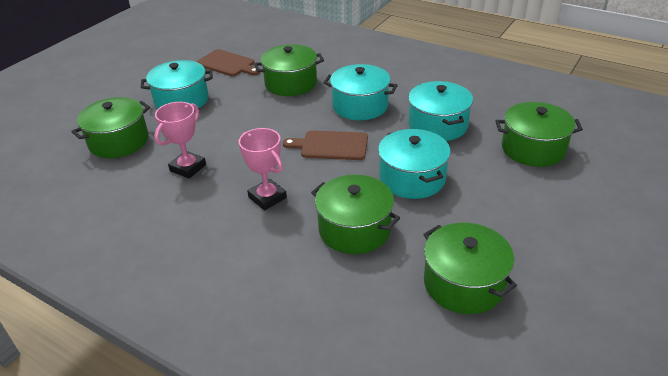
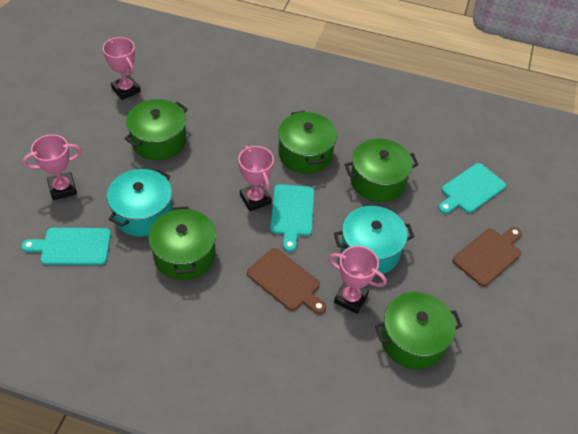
pink trophy: [154,102,206,179] [239,128,287,210] = 2 -> [23,134,82,200] [103,37,141,100] [238,146,274,211] [329,246,387,314] = 4
turquoise cutting board: none = 0 -> [22,227,111,265] [270,184,314,252] [438,163,506,214] = 3
turquoise pot: [141,60,213,110] [323,64,398,120] [378,129,451,199] [408,81,473,141] = 4 -> [107,169,173,237] [334,206,414,275] = 2

